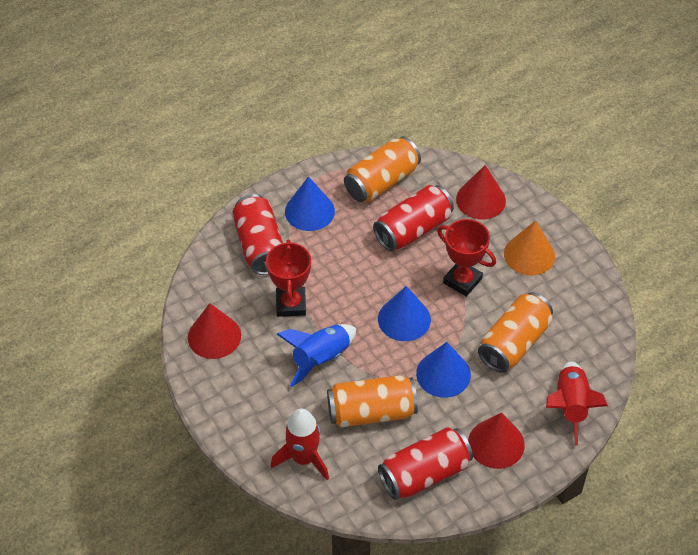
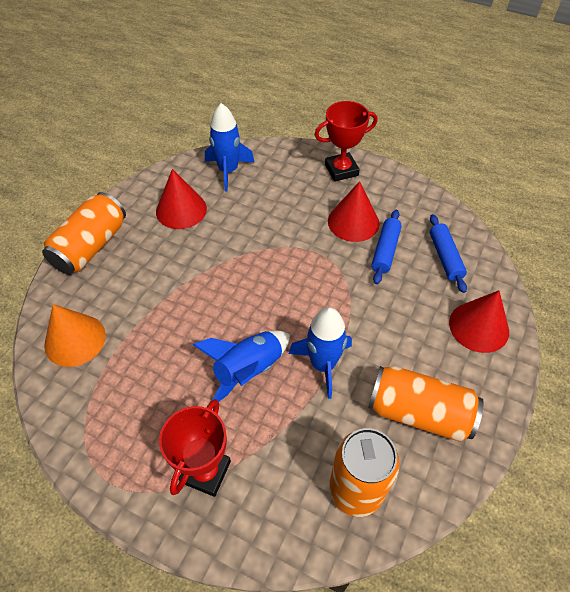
blue cone: [285,176,335,231] [378,286,431,341] [416,342,471,398] = 3 -> none = 0
blue rocket: [277,324,356,387] = 1 -> [193,331,290,402] [205,103,254,191] [289,307,352,399] = 3
blue rolling pin: none = 0 -> [371,210,402,284] [430,214,467,293] = 2
red can: [232,194,283,275] [373,185,454,251] [378,427,473,500] = 3 -> none = 0
red rocket: [271,409,329,480] [546,361,608,446] = 2 -> none = 0

